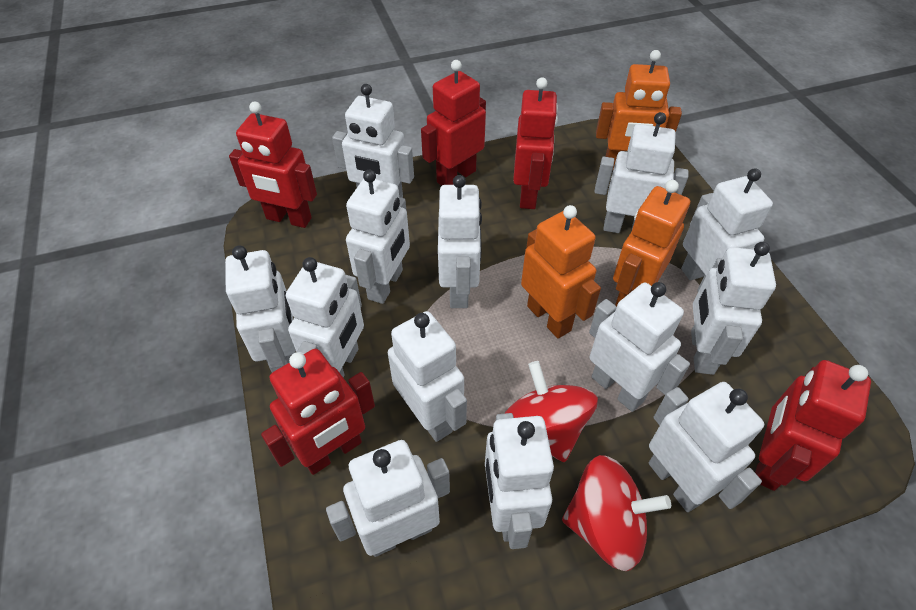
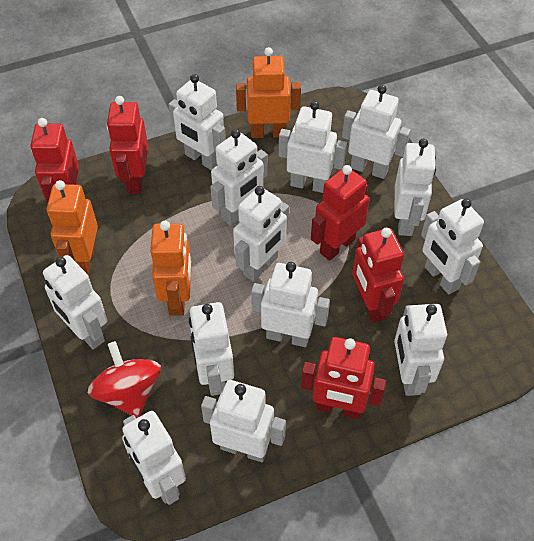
red spinning top: [504,361,598,462] [562,455,671,571] = 2 -> [88,341,161,418] = 1

